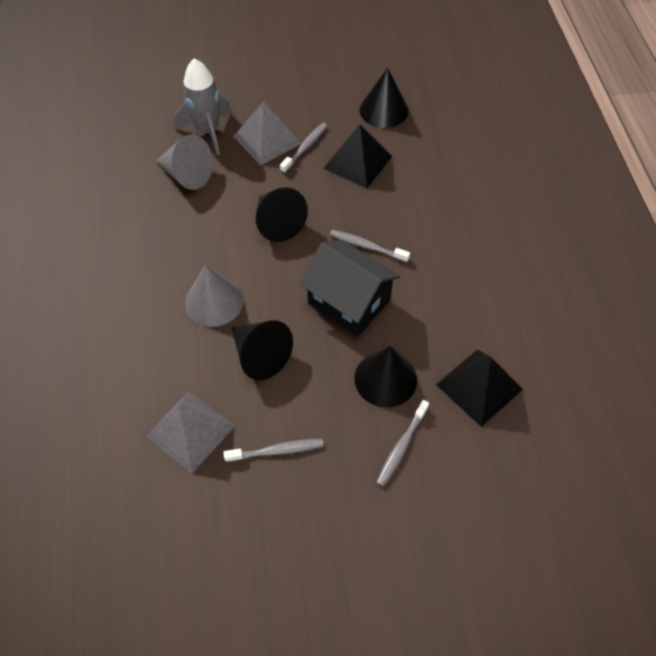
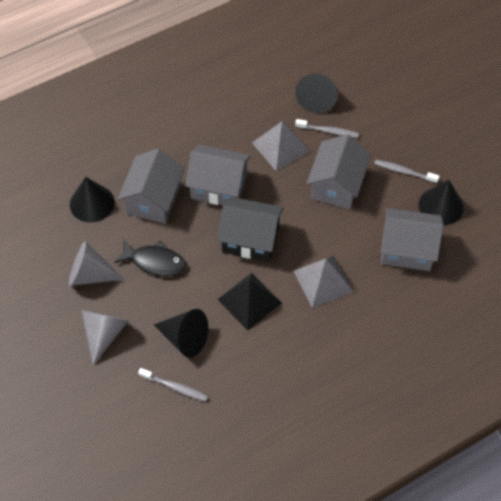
black fish: none = 0 -> [114,240,186,276] = 1
black pyramid: [323,124,392,188] [436,349,523,427] = 2 -> [217,273,282,330] = 1
grey house: none = 0 -> [118,148,185,224] [185,145,251,205] [307,134,371,209] [380,208,443,271] = 4
grey rocket: [174,58,232,155] = 1 -> none = 0
grey toothbrush: [223,439,324,462] [280,123,327,173] [330,230,410,262] [376,400,429,487] = 4 -> [138,368,208,402] [295,119,359,138] [374,160,439,183] = 3

